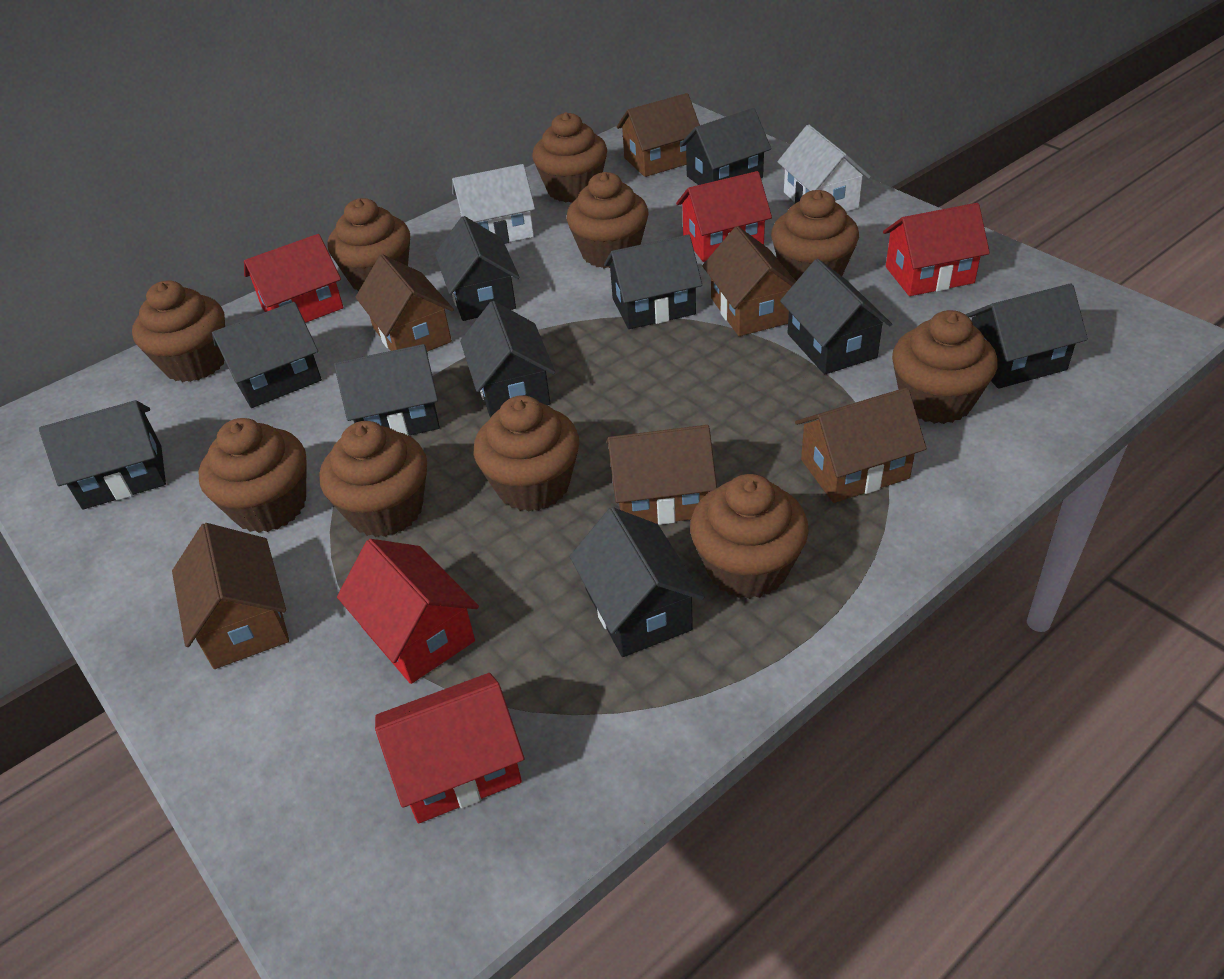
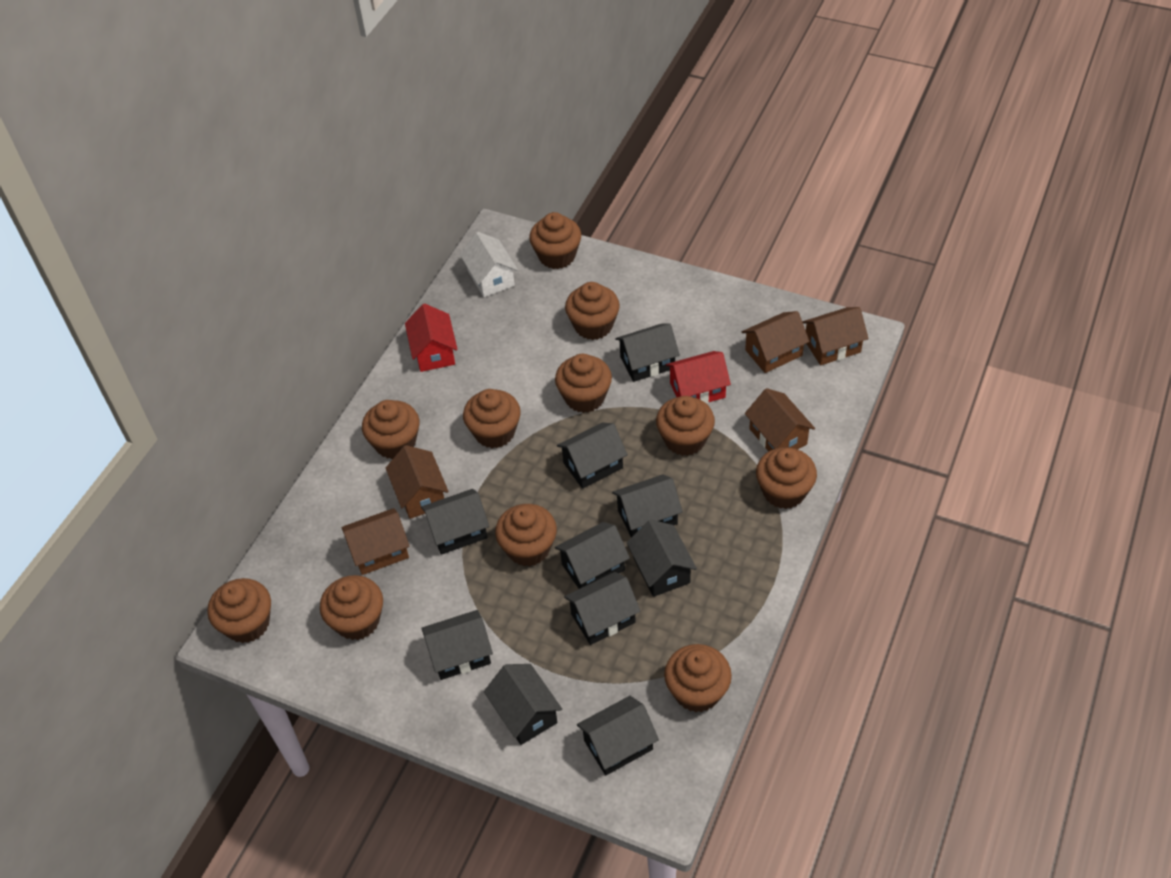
brown cupcake: [132,280,225,382] [199,418,307,533] [319,421,427,537] [328,198,410,291] [474,395,580,511] [532,112,607,203] [567,172,648,268] [690,474,809,599] [771,190,859,281] [892,310,998,424] = 10 -> [207,578,271,643] [320,575,383,640] [362,400,419,459] [463,389,521,448] [495,504,557,567] [529,212,581,269] [555,354,612,413] [565,282,620,340] [656,396,715,456] [664,644,732,712] [756,447,817,509] = 11
brown house: [172,523,289,669] [356,254,454,352] [606,425,717,525] [617,93,700,177] [702,226,796,336] [795,388,927,503] = 6 -> [341,508,410,575] [386,445,449,519] [741,311,810,373] [745,388,815,452] [802,307,869,365] = 5
red house: [244,234,343,323] [337,539,479,684] [375,673,524,823] [676,171,772,262] [883,203,990,296] = 5 -> [405,304,458,372] [666,351,731,404] = 2
white house: [452,164,535,244] [777,125,871,212] = 2 -> [460,232,518,297] = 1

